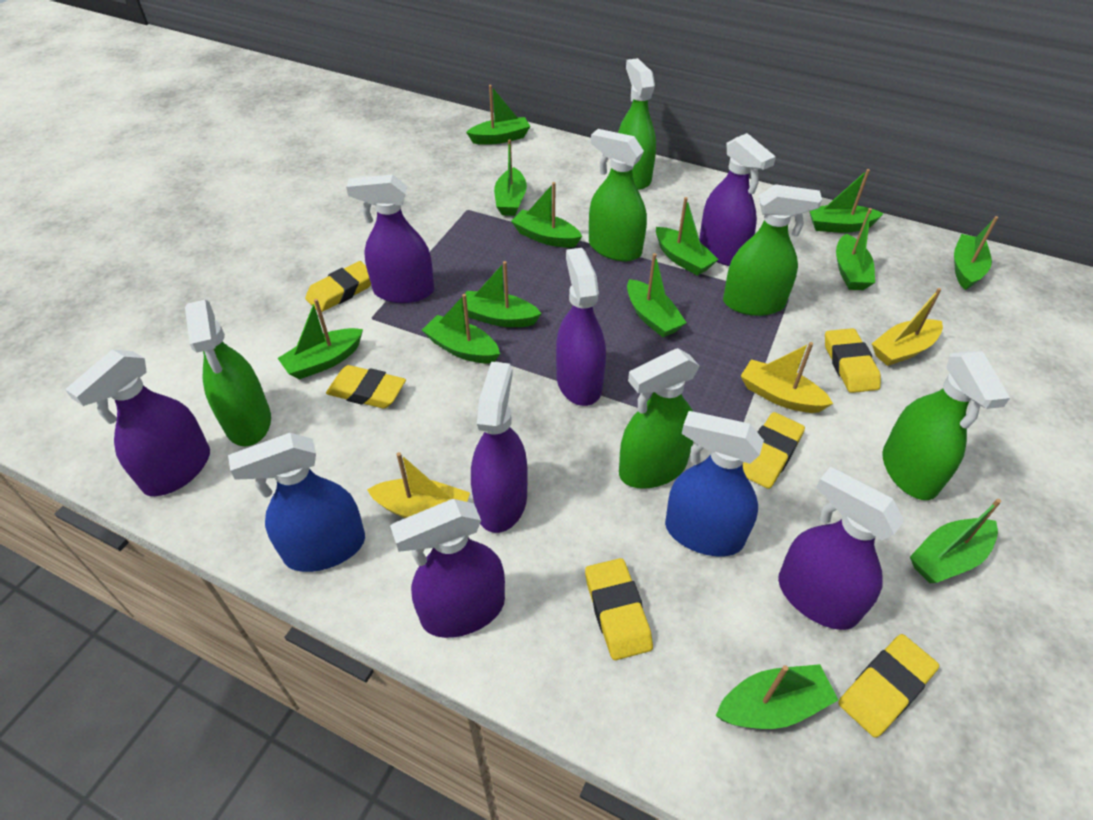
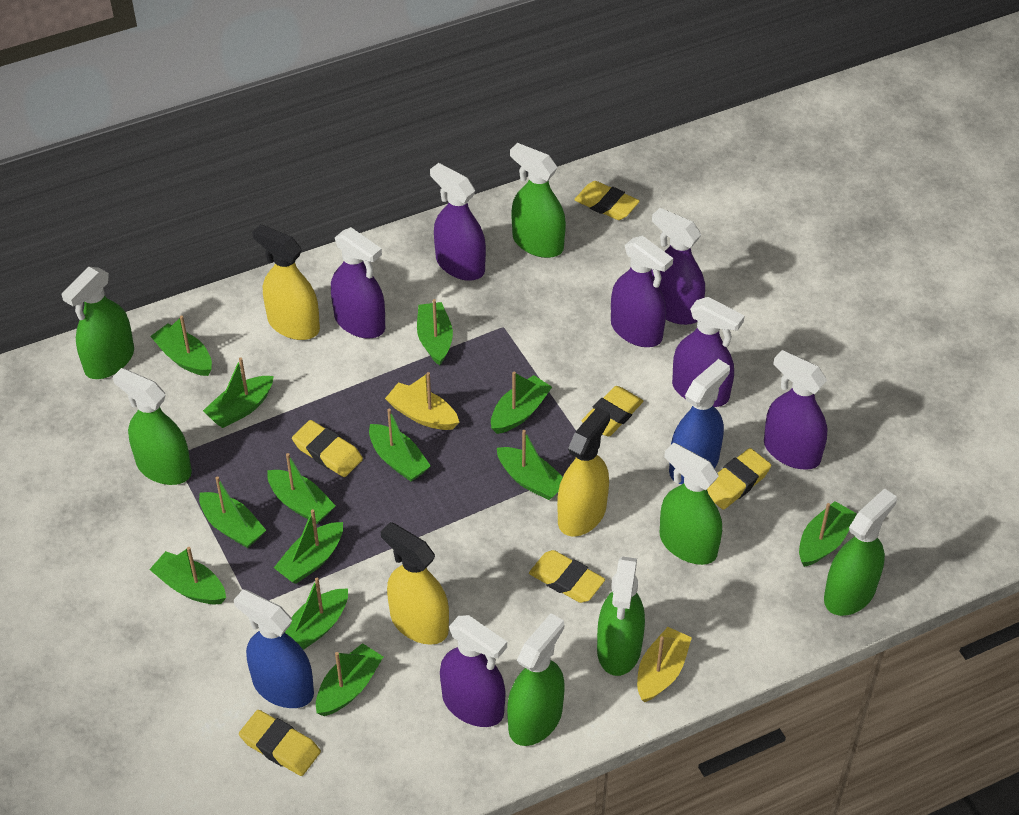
green spray bottle: [185,300,271,446] [589,129,647,261] [618,58,656,190] [619,348,699,489] [723,184,822,316] [882,351,1010,500] = 6 -> [61,267,134,379] [113,368,192,485] [507,613,565,746] [510,143,566,258] [597,556,645,676] [660,443,722,565] [824,488,897,616] = 7
yellow boat: [367,452,470,518] [741,342,833,413] [872,288,943,366] = 3 -> [385,372,459,430] [637,627,692,703] = 2
yellow spray bottle: none = 0 -> [252,224,320,340] [381,522,449,645] [557,407,610,537] = 3

